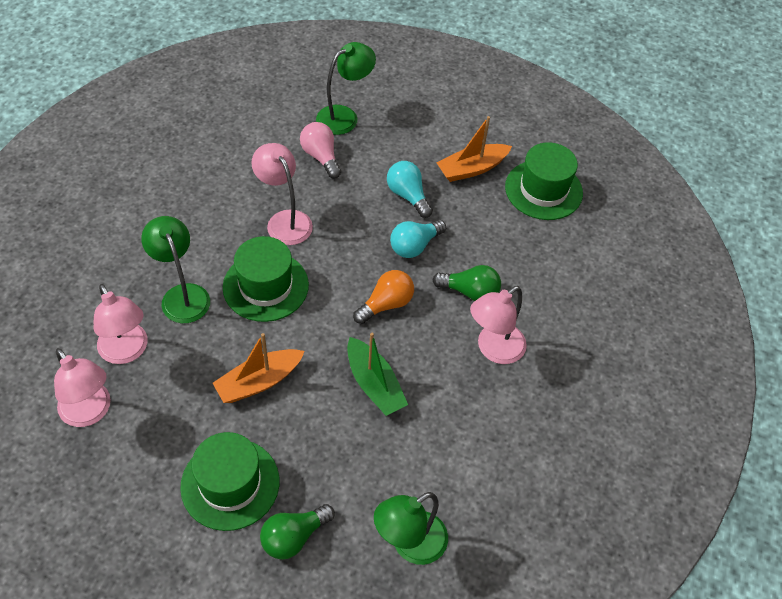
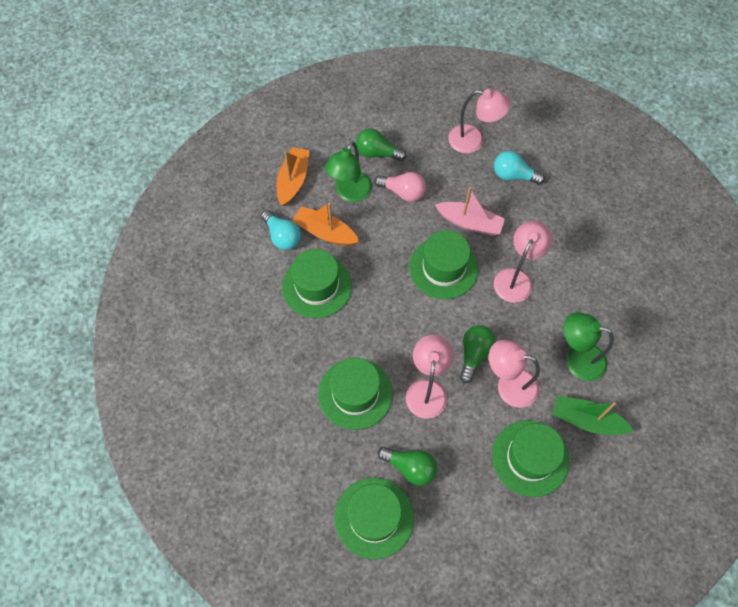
green hat: [180,432,279,531] [223,236,309,322] [505,142,583,220] = 3 -> [282,249,352,318] [318,358,393,430] [334,478,414,560] [409,230,479,299] [492,420,570,497] = 5
green lamp: [141,216,210,323] [316,42,376,135] [374,492,448,565] = 3 -> [325,141,372,202] [564,312,614,381] = 2
green light bulb: [260,504,335,560] [432,265,501,301] = 2 -> [356,128,407,161] [378,446,437,486] [460,325,496,383] = 3
orange light bulb: [353,270,414,324] = 1 -> none = 0
pink boat: none = 0 -> [435,187,505,235] = 1

